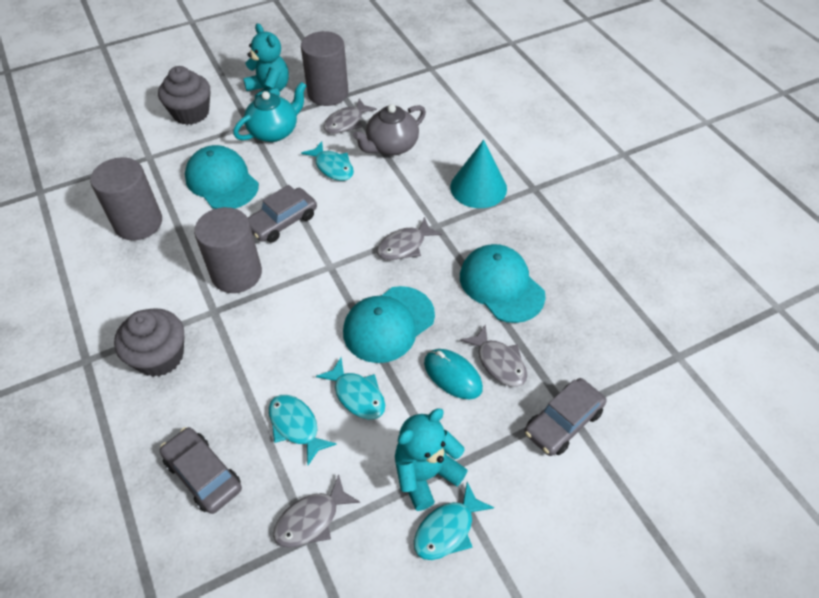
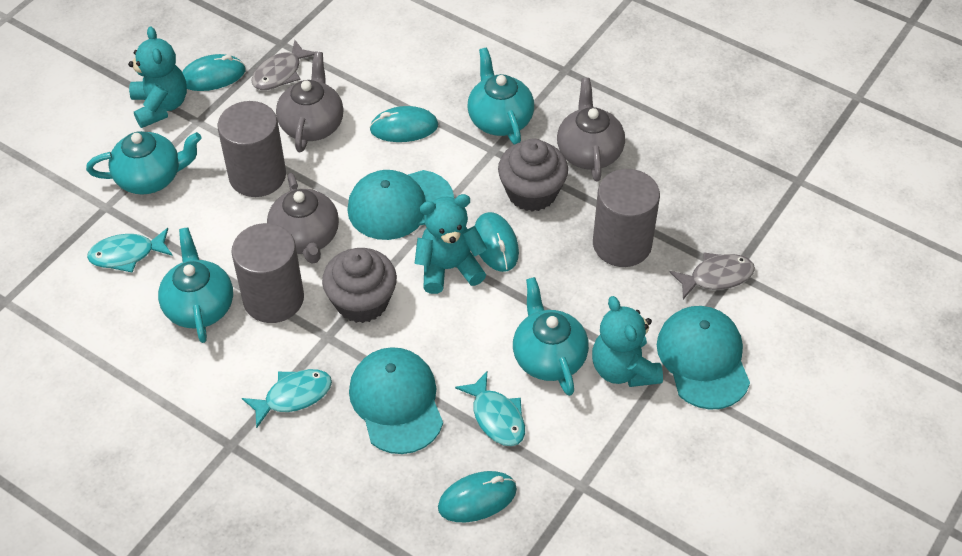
grey car: [160,427,242,514] [248,185,317,243] [524,378,607,456] = 3 -> none = 0
grey fish: [273,474,360,548] [323,99,377,134] [377,217,442,260] [460,324,527,387] = 4 -> [252,40,315,90] [670,252,755,299] = 2
grey teapot: [353,104,426,156] = 1 -> [267,173,339,264] [276,51,344,152] [557,78,625,182] = 3
turquoise cone: [450,140,507,208] = 1 -> none = 0
turquoise fish: [269,395,337,465] [301,141,354,181] [316,358,385,420] [414,482,494,560] = 4 -> [87,228,173,273] [242,369,332,428] [455,372,525,446] = 3
turquoise mouse: [424,349,483,399] = 1 -> [182,54,245,91] [369,106,438,142] [438,471,517,522] [475,212,519,272] = 4
turquoise teapot: [233,82,307,142] = 1 -> [86,131,202,195] [158,227,233,343] [468,47,534,145] [513,277,589,396] = 4
turquoise teddy bear: [243,23,289,98] [395,409,468,511] = 2 -> [128,26,187,128] [415,194,487,294] [592,296,663,387] = 3

